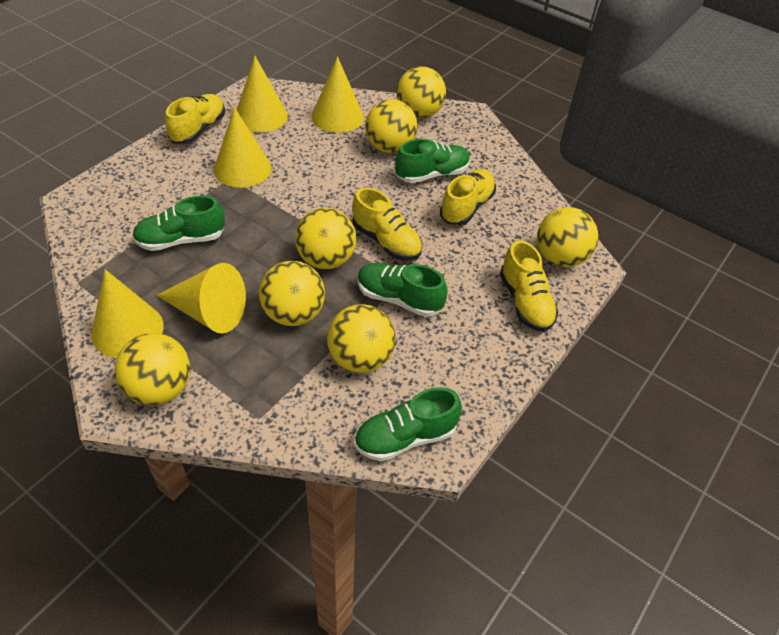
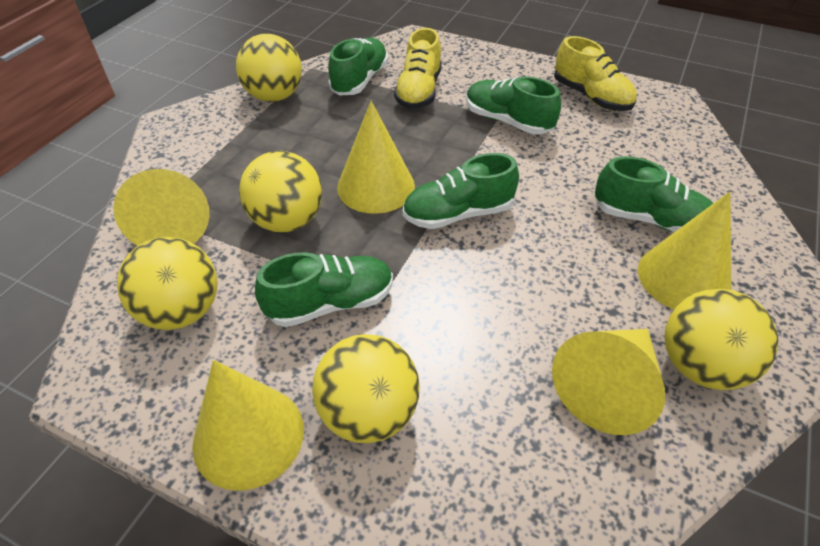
green shoe: [132,195,225,251] [354,387,462,461] [357,263,448,317] [395,139,470,183] = 4 -> [255,252,393,327] [328,38,388,96] [403,153,519,229] [466,77,561,134] [595,156,713,232] = 5
yellow ball: [115,333,191,406] [259,261,325,326] [295,208,357,269] [327,304,396,373] [365,99,417,153] [396,67,446,118] [537,207,598,267] = 7 -> [117,237,218,330] [236,34,302,102] [239,151,322,232] [312,334,420,443] [665,289,778,390] = 5
yellow shoe: [165,94,225,144] [352,188,422,261] [440,169,496,225] [500,240,559,332] = 4 -> [394,28,442,109] [554,36,637,111] = 2

